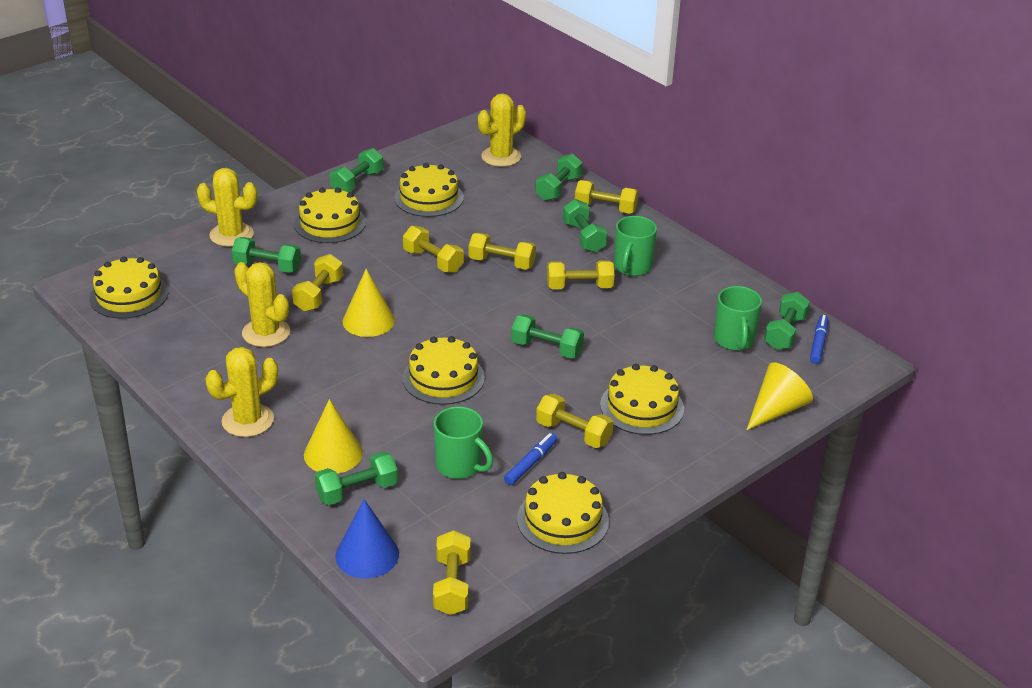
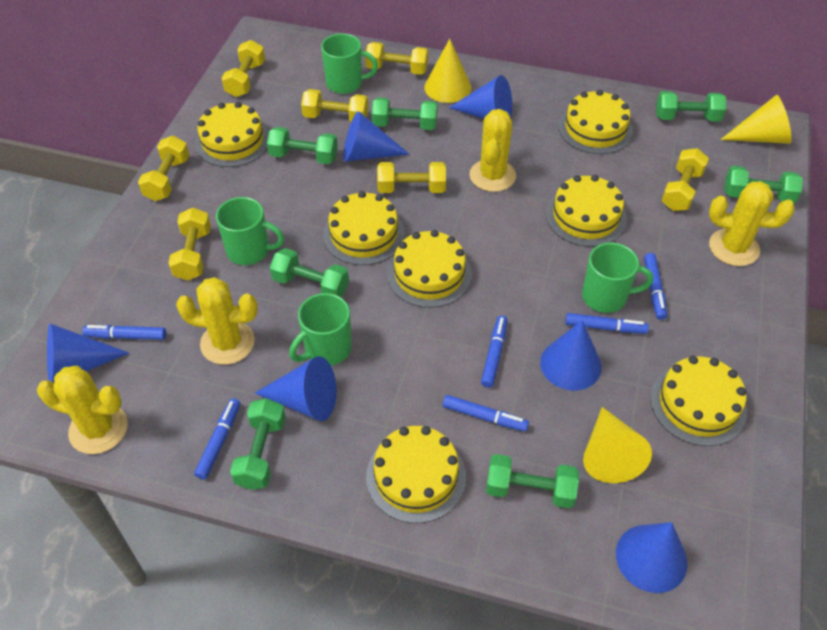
blue cone: [335,499,399,579] = 1 -> [47,324,129,383] [255,356,337,421] [343,111,410,162] [449,75,513,119] [540,320,602,391] [616,522,688,593] = 6
blue marker: [504,433,557,485] [810,315,828,364] = 2 -> [82,325,166,340] [194,398,240,480] [443,395,529,432] [481,316,508,388] [565,313,649,334] [644,253,667,320] = 6
green mug: [434,406,493,479] [614,216,657,276] [714,286,762,351] = 3 -> [216,197,284,265] [289,293,352,365] [321,34,378,94] [582,243,653,313] = 4
yellow cake: [89,256,168,319] [294,188,366,243] [394,163,464,217] [403,336,485,405] [517,472,609,554] [600,364,684,435] = 6 -> [195,102,269,167] [323,191,405,265] [366,426,466,523] [387,230,472,308] [546,175,627,247] [559,90,633,154] [650,356,747,446] = 7

